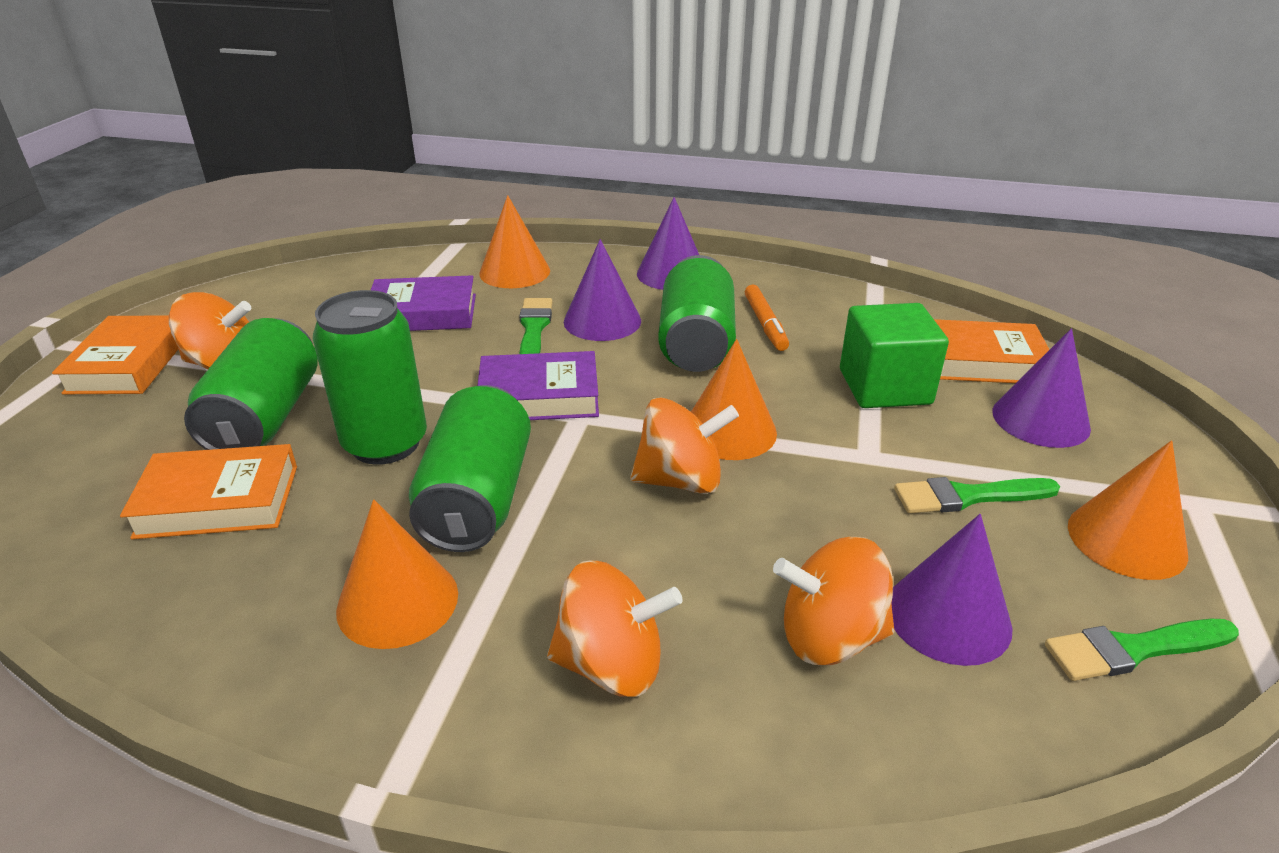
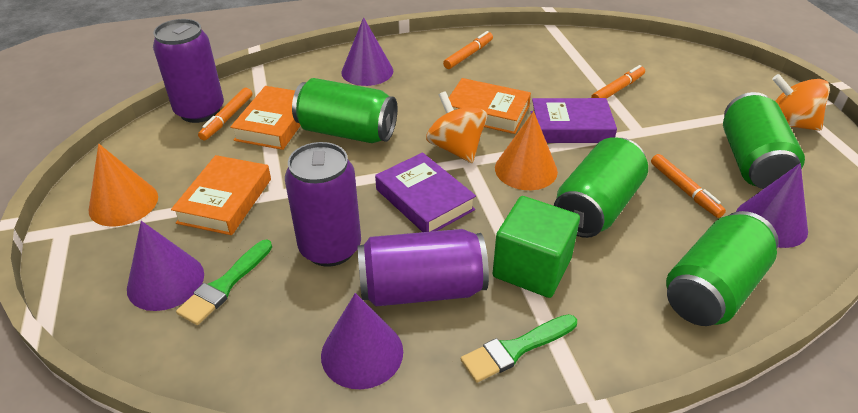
green brush: [519,298,553,354] [894,477,1060,513] [1045,619,1239,681] = 3 -> [176,240,272,325] [461,314,577,383] = 2
orange cone: [336,500,458,649] [479,195,550,288] [691,339,777,460] [1068,440,1188,580] = 4 -> [89,144,158,226] [495,111,558,190] = 2
orange marker: [745,285,789,351] = 1 -> [198,88,252,141] [443,31,493,69] [591,65,645,99] [651,154,726,218] = 4
orange spinning top: [169,292,251,369] [547,560,683,697] [630,398,739,494] [773,537,894,665] = 4 -> [426,91,487,163] [772,74,830,131] = 2
purple can: none = 0 -> [153,19,224,123] [285,142,361,267] [358,229,489,306] = 3

